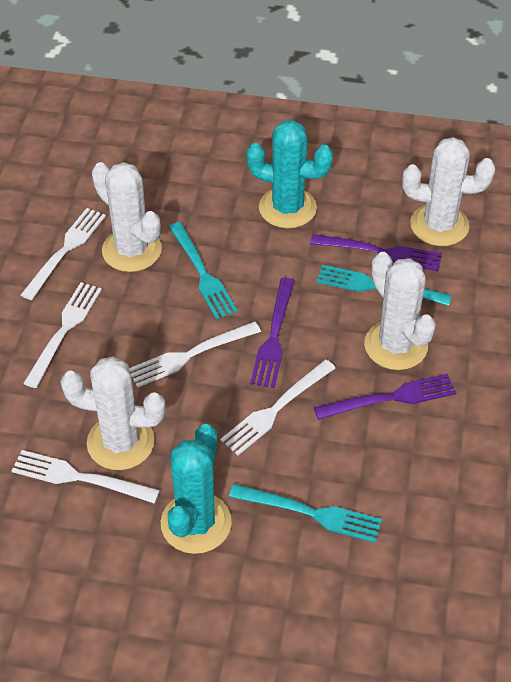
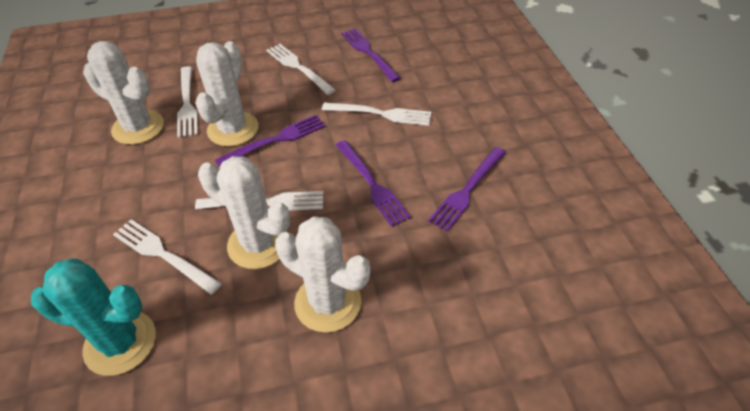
purple fork: [250,278,295,388] [310,234,442,271] [314,374,456,420] = 3 -> [215,115,325,168] [336,140,411,227] [341,29,401,82] [428,147,506,232] = 4
turquoise cactus: [161,424,232,554] [246,120,333,228] = 2 -> [31,259,156,376] = 1
turquoise fork: [169,222,238,320] [229,484,382,543] [317,265,452,306] = 3 -> none = 0

